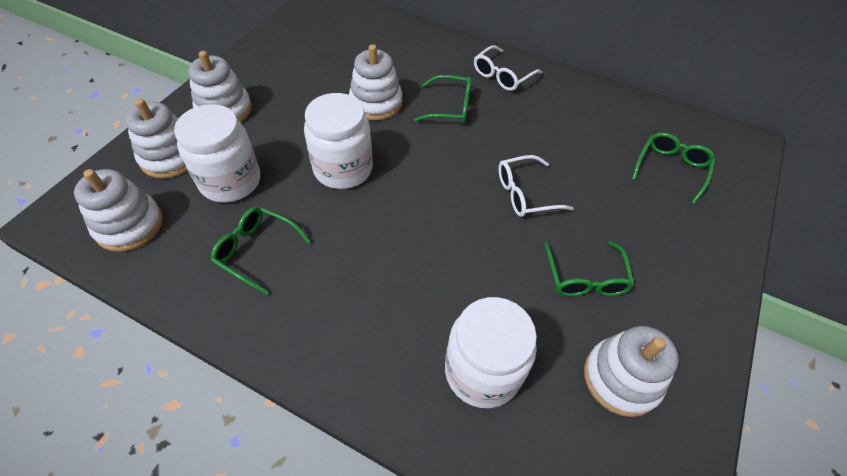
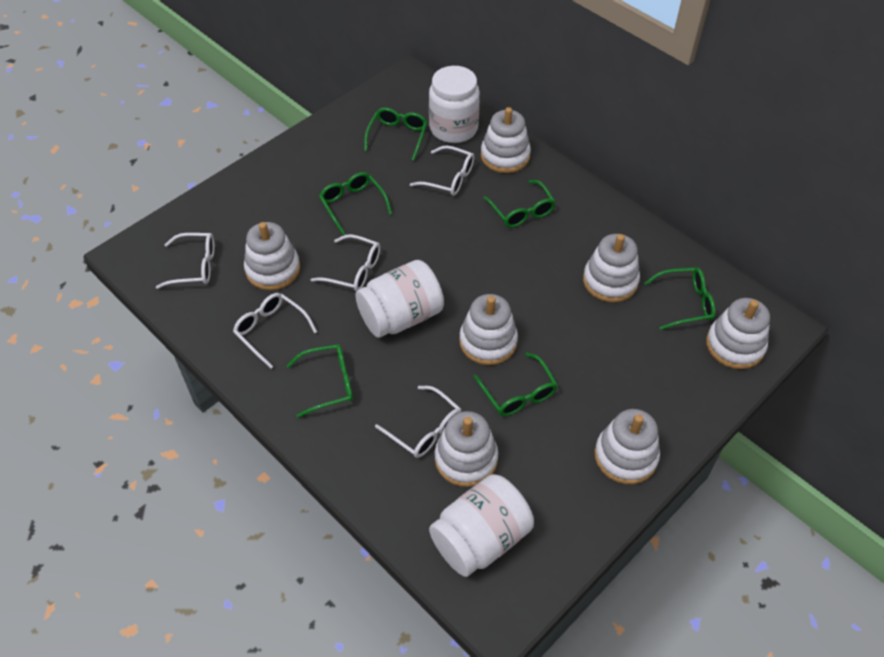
green glasses: [211,206,311,295] [414,75,471,124] [544,241,635,296] [632,132,715,204] = 4 -> [287,344,353,418] [319,172,392,235] [364,107,428,161] [473,353,558,416] [483,180,556,228] [644,267,716,330] = 6
white glasses: [474,45,542,91] [498,155,574,217] = 2 -> [156,233,215,289] [233,293,317,368] [310,234,381,291] [375,386,461,458] [410,146,475,196] = 5
white stacking toy: [74,169,163,252] [125,98,188,179] [188,51,252,122] [349,44,403,120] [584,326,679,417] = 5 -> [244,222,300,290] [435,411,498,487] [459,294,518,365] [481,107,531,173] [583,234,640,302] [594,409,660,484] [706,298,770,369] = 7

